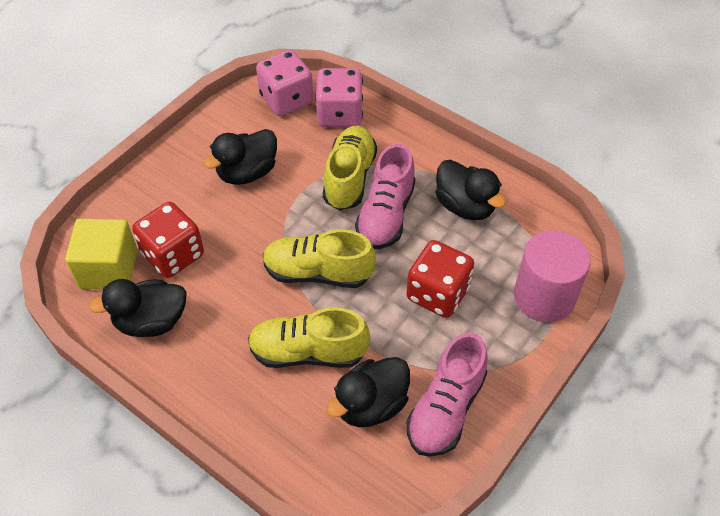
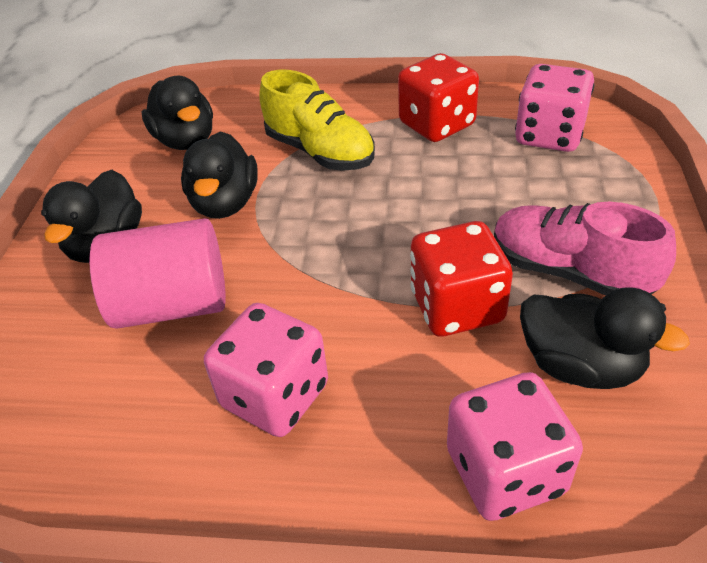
pink dice: [256,50,313,116] [315,68,363,127] = 2 -> [204,303,328,437] [447,372,583,521] [515,64,594,152] = 3
pink shoe: [355,144,416,249] [407,332,488,457] = 2 -> [494,202,676,296] = 1
yellow cube: [65,219,137,289] = 1 -> none = 0
yellow shoe: [248,307,370,368] [263,229,376,288] [323,126,377,210] = 3 -> [259,70,375,171] = 1

